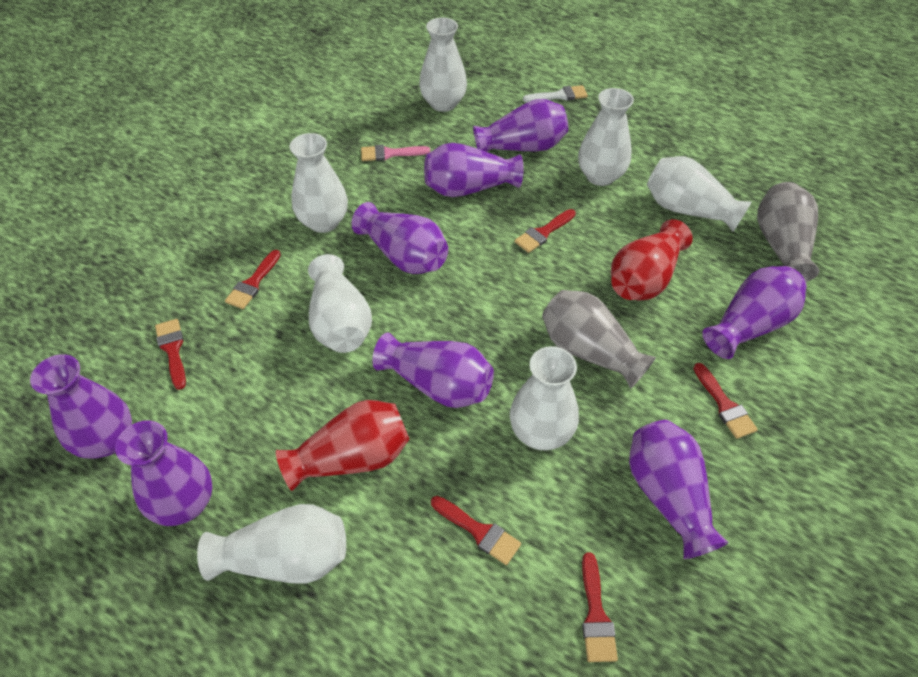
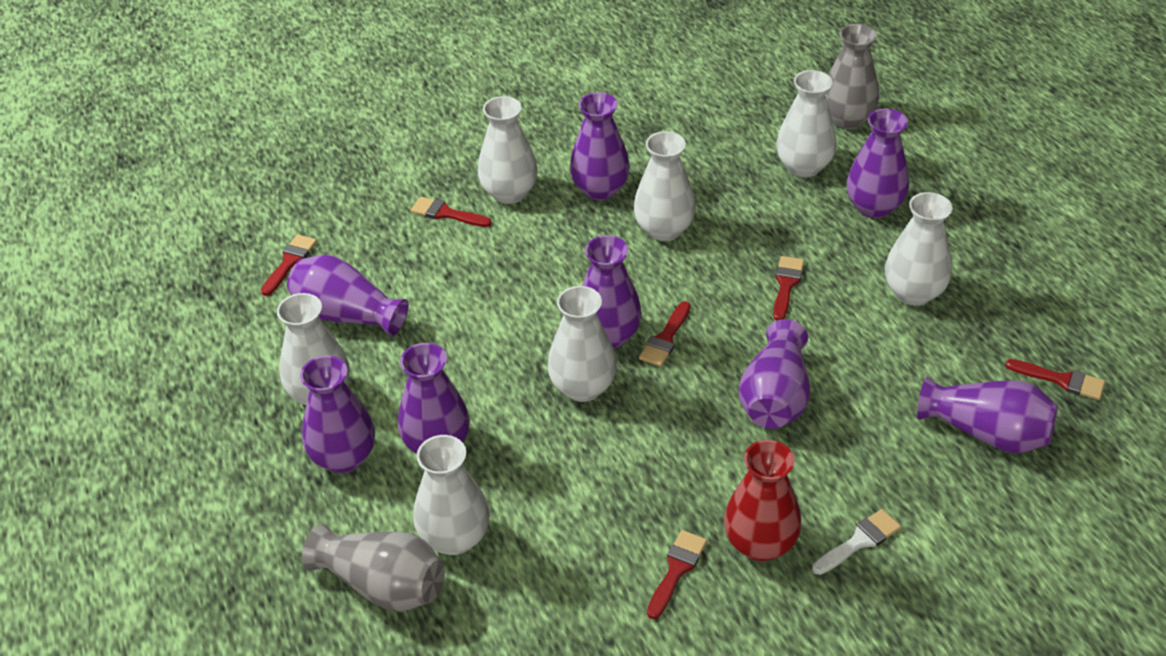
pink brush: [361,145,430,161] = 1 -> none = 0
red vase: [276,400,410,491] [611,219,693,301] = 2 -> [724,440,802,561] = 1

